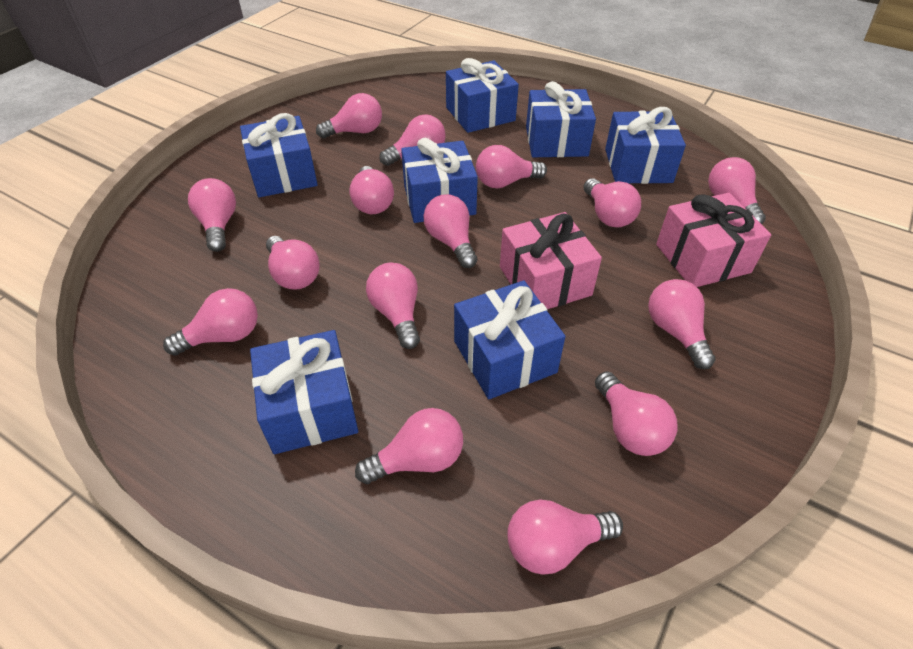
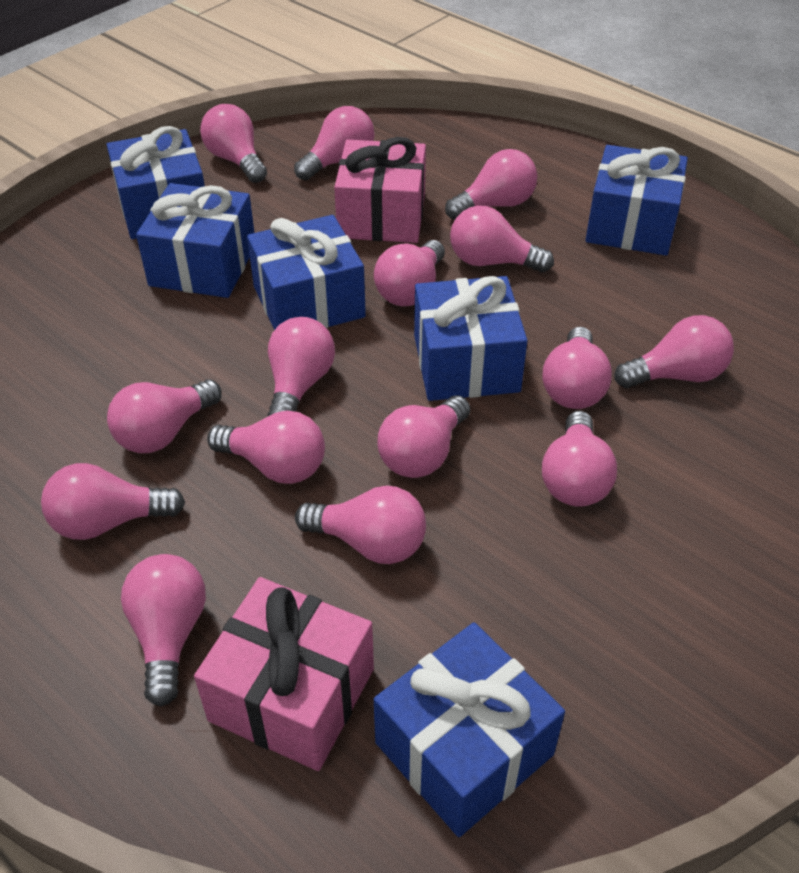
blue gift: [240,113,318,197] [250,330,358,454] [401,138,478,223] [446,58,519,133] [454,280,566,399] [526,81,596,157] [605,107,686,184] = 7 -> [107,126,205,239] [136,183,255,298] [247,215,366,330] [374,622,565,837] [414,276,528,401] [586,145,688,256] = 6

